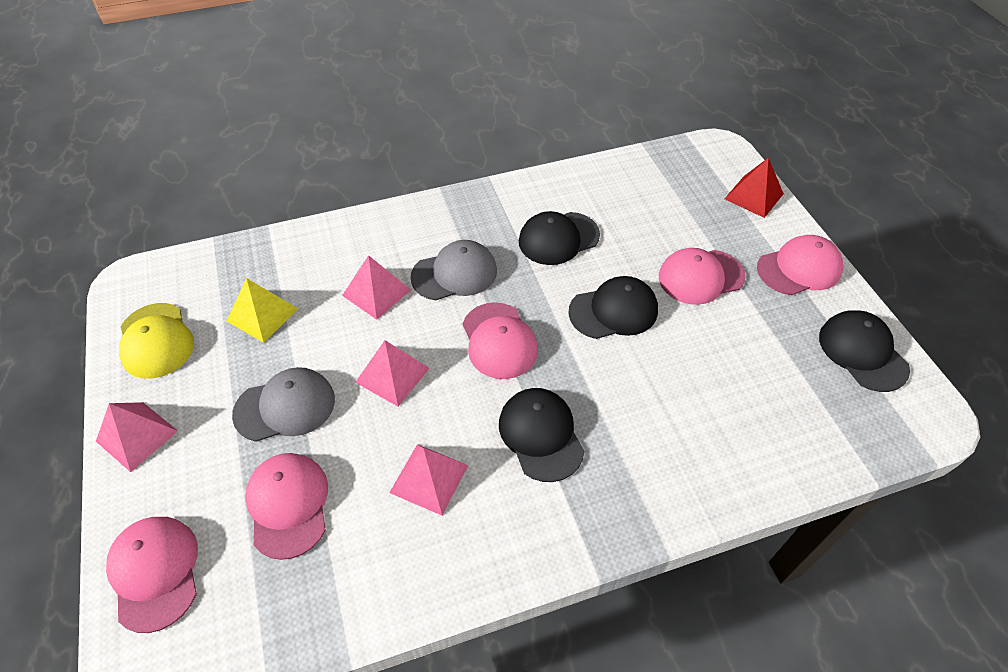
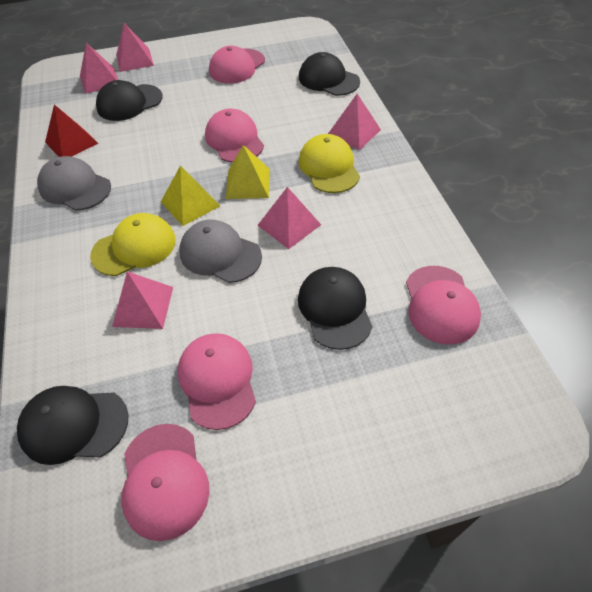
pink pyramid: [96,402,178,472] [342,255,411,320] [355,340,430,406] [389,444,468,515] = 4 -> [80,43,118,94] [112,271,173,329] [116,23,154,72] [257,187,321,249] [328,94,381,150] = 5
yellow cap: [119,303,194,379] = 1 -> [90,213,176,276] [299,134,360,193] = 2
yellow pyramid: [227,278,298,343] = 1 -> [161,166,220,226] [226,145,270,199] = 2

